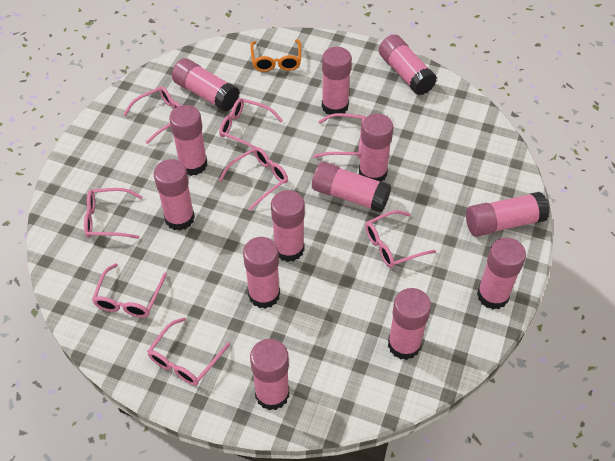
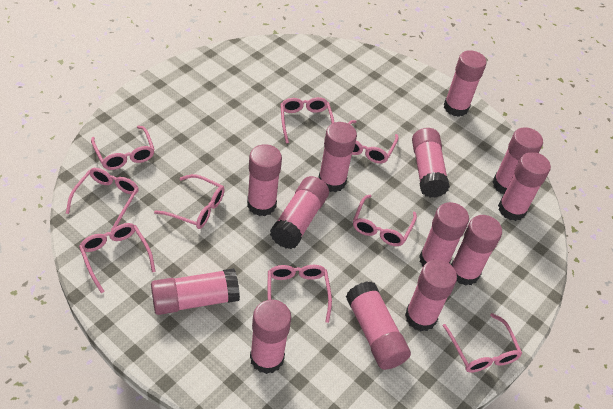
orange glasses: [250,39,301,72] = 1 -> none = 0
pink glasses: [84,188,143,239] [92,263,167,318] [123,86,181,144] [147,317,230,385] [219,98,283,148] [219,147,288,211] [313,113,366,159] [365,210,436,268] = 8 -> [66,168,139,230] [79,223,156,293] [91,126,155,170] [154,174,225,229] [267,265,332,323] [280,97,335,143] [348,120,399,164] [353,195,417,246] [443,313,522,373] = 9

